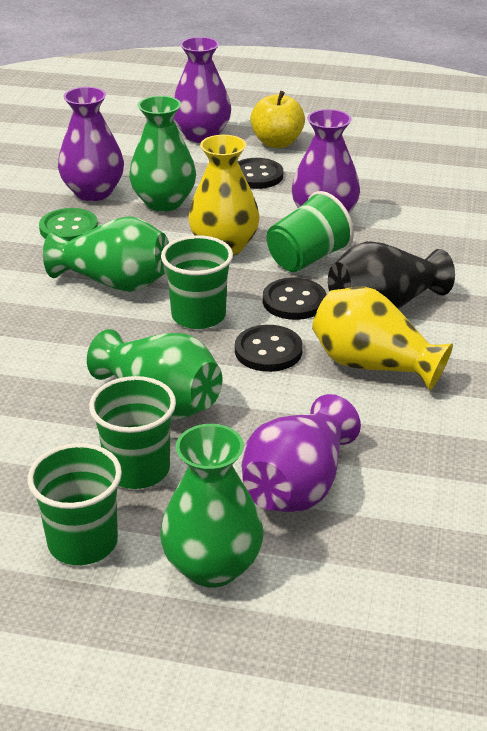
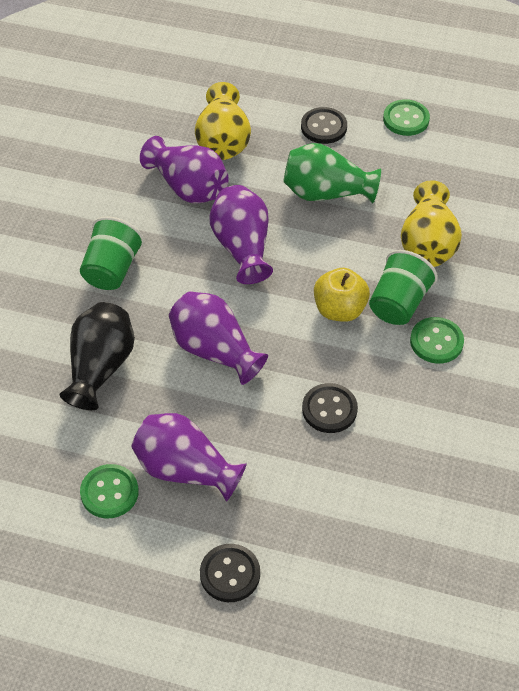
green button: [39,208,98,241] = 1 -> [80,464,139,518] [383,99,430,136] [410,317,464,364] = 3
green cup: [27,443,122,565] [89,376,176,489] [161,235,233,329] [267,191,354,272] = 4 -> [80,216,144,290] [369,250,438,325] = 2
green vase: [43,216,169,292] [87,329,222,420] [129,96,196,212] [160,424,263,588] = 4 -> [283,143,381,204] = 1

